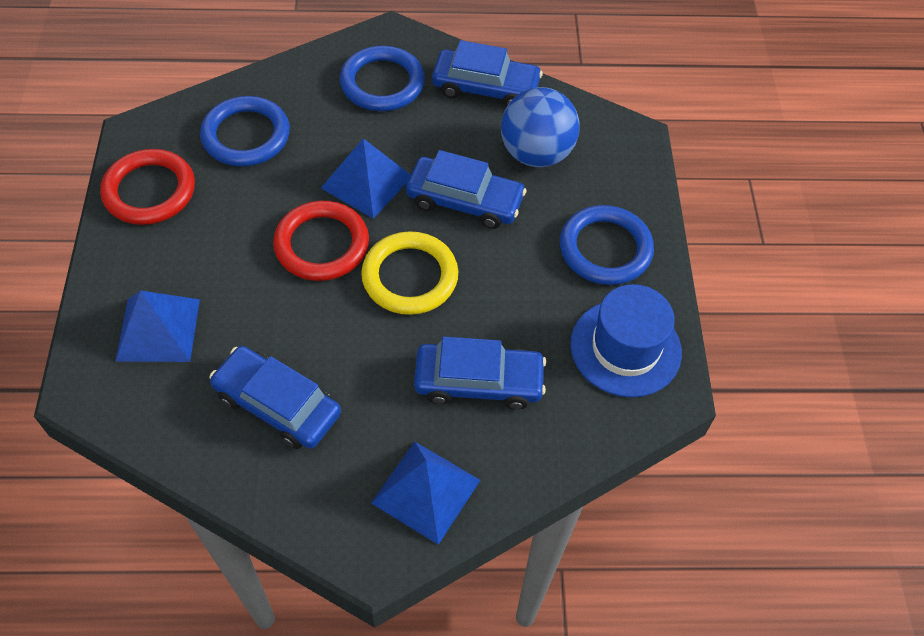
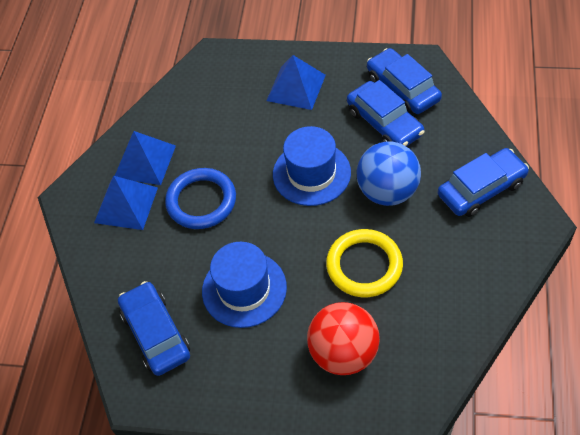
blue hat: [571,284,682,398] = 1 -> [202,242,287,328] [273,126,351,206] = 2
blue ring: [200,96,290,166] [340,46,425,111] [560,205,654,285] = 3 -> [165,168,236,229] = 1
red ball: none = 0 -> [307,302,380,375] = 1
red ring: [100,149,195,225] [273,201,369,281] = 2 -> none = 0

